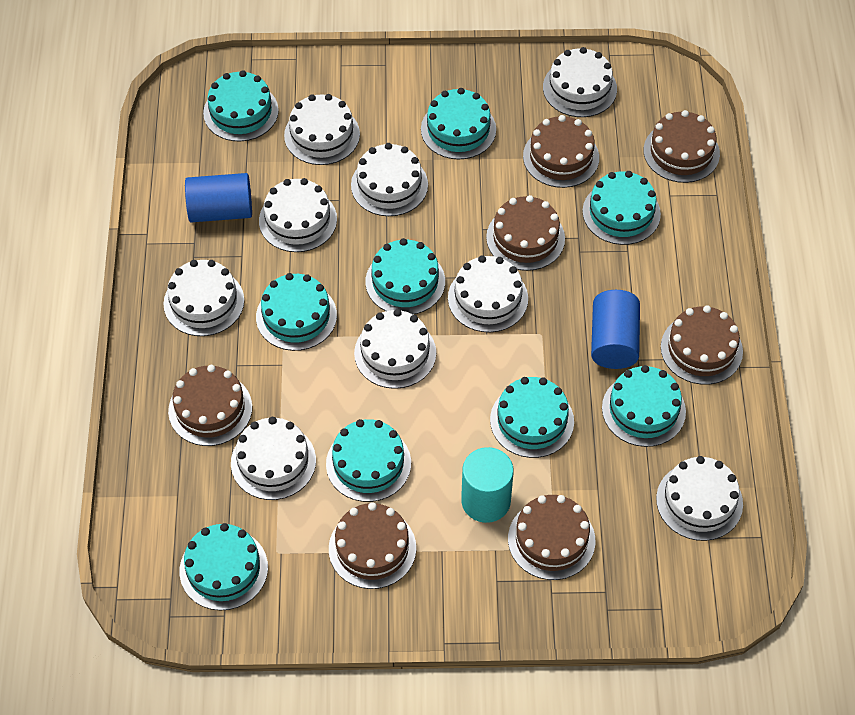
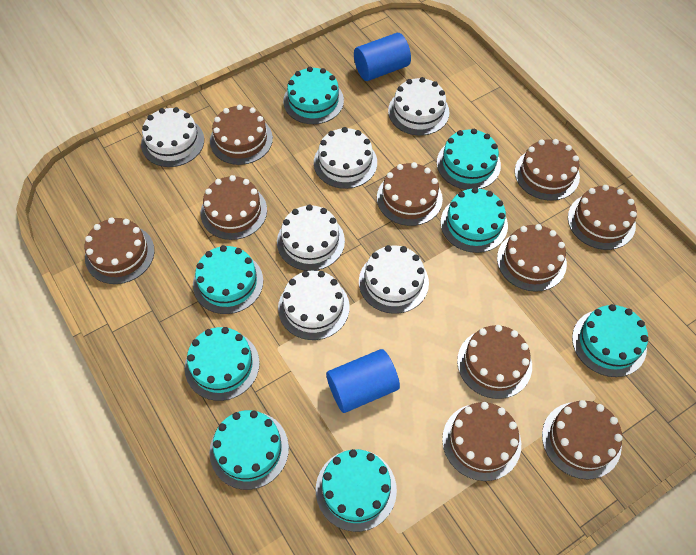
brown cake: [168,365,252,446] [329,502,416,589] [486,195,565,271] [508,495,595,580] [523,115,599,188] [644,110,720,183] [661,305,743,385] = 7 -> [85,217,155,284] [201,175,267,240] [210,105,273,165] [377,162,443,226] [442,402,521,481] [457,325,532,399] [497,224,567,292] [515,139,580,201] [542,400,623,479] [568,185,637,250] = 10
turquoise cake: [180,523,268,610] [203,70,279,141] [256,273,337,351] [326,419,411,502] [365,238,445,315] [421,88,496,159] [490,377,574,458] [583,171,661,245] [602,365,686,447] = 9 -> [185,327,260,401] [193,245,263,314] [209,410,289,490] [283,67,344,124] [316,449,397,532] [437,129,501,190] [441,187,508,253] [572,304,648,377] = 8
turquoise cylinder: [461,447,514,523] = 1 -> none = 0
white cake: [163,260,244,336] [231,417,316,500] [259,178,337,252] [284,94,360,165] [351,143,428,216] [354,309,436,389] [448,255,528,332] [543,47,617,117] [656,456,743,541] = 9 -> [141,107,204,167] [277,204,345,271] [278,270,350,340] [314,127,377,189] [359,245,429,314] [388,77,449,136] = 6

